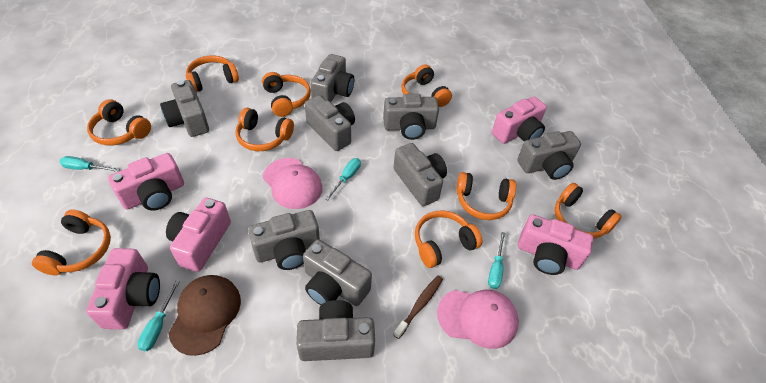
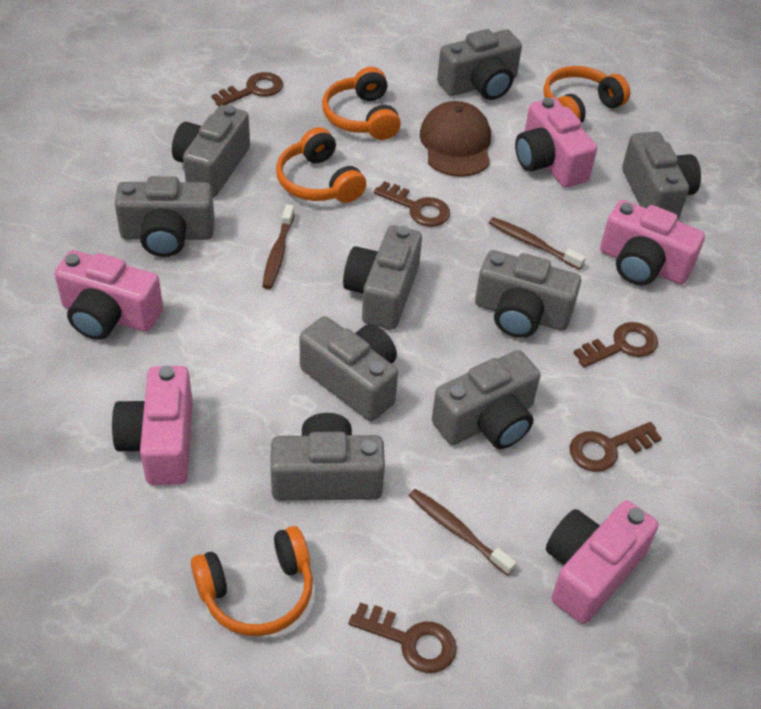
brown key: none = 0 -> [212,72,283,107] [349,602,457,673] [374,181,450,227] [570,422,662,472] [574,322,658,368] = 5
brown toothbrush: [393,276,443,339] = 1 -> [262,204,295,289] [409,489,516,576] [489,217,586,270] = 3
orange headphones: [32,209,111,275] [87,99,151,146] [186,55,239,93] [235,108,294,151] [262,72,311,117] [401,64,452,107] [415,211,483,268] [456,172,516,220] [554,183,622,239] = 9 -> [191,526,313,636] [276,127,366,203] [322,67,401,140] [544,66,630,123] = 4
pink cap: [263,158,323,209] [437,290,519,349] = 2 -> none = 0
turquoise screwdriver: [60,156,120,172] [137,281,179,351] [325,158,361,200] [488,232,505,289] = 4 -> none = 0

